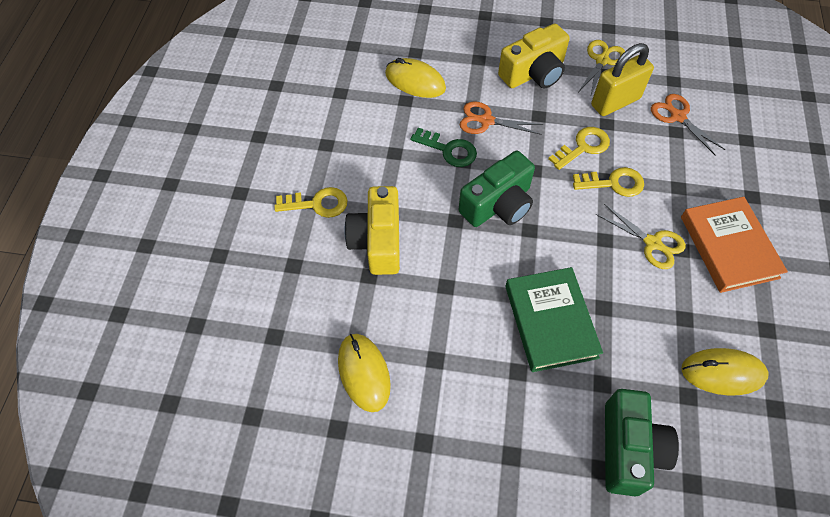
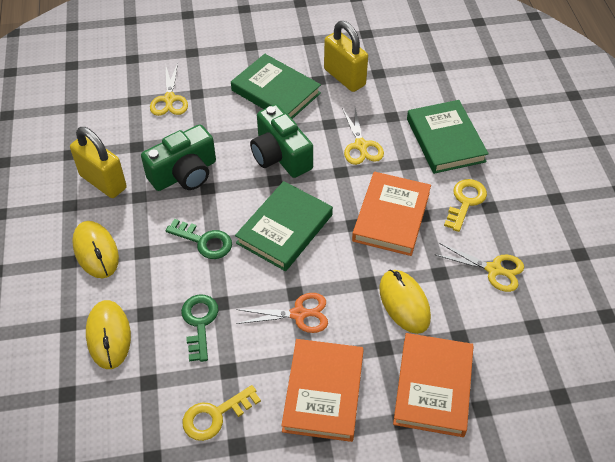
green book: [505,267,603,372] = 1 -> [231,54,321,119] [235,181,333,271] [407,100,489,174] = 3
green key: [410,128,477,167] = 1 -> [166,219,232,259] [181,295,218,362] = 2
orange book: [681,197,788,293] = 1 -> [281,339,364,442] [352,172,431,256] [393,333,474,437] = 3
orange scissors: [459,101,543,135] [651,94,725,155] = 2 -> [236,293,328,333] = 1
yellow camera: [344,186,400,275] [498,23,570,88] = 2 -> none = 0
yellow key: [274,187,348,218] [549,127,610,170] [573,167,644,197] = 3 -> [183,385,261,441] [444,179,487,232] = 2
yellow padlock: [591,43,654,116] = 1 -> [70,127,127,198] [324,21,368,92] = 2
yellow scissors: [579,40,625,96] [596,204,686,269] = 2 -> [150,63,188,116] [342,108,384,165] [434,243,524,292] = 3

